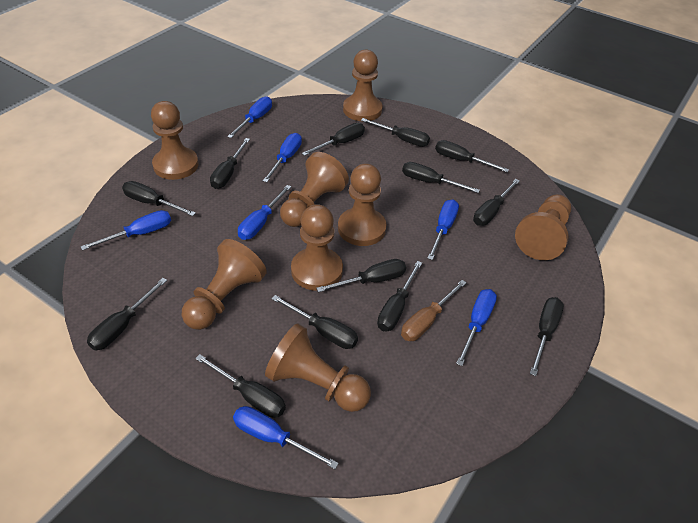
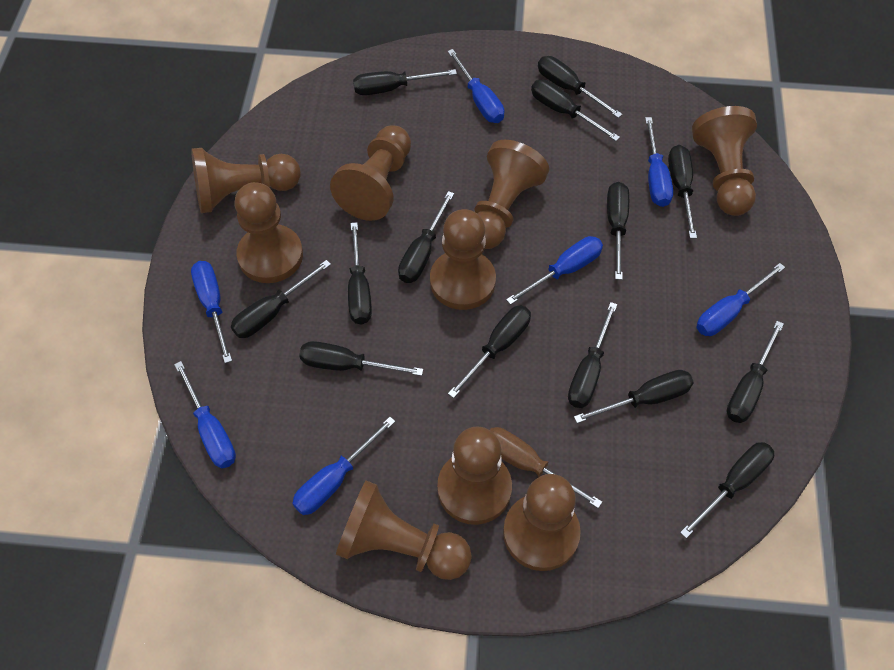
black screwdriver: [87,278,167,350] [122,181,196,216] [195,354,286,418] [210,138,250,189] [271,295,358,349] [302,123,365,156] [316,259,406,293] [361,118,430,147] [377,261,422,331] [402,162,480,193] [435,140,509,172] [473,179,520,226] [530,297,564,376] = 13 -> [231,260,331,338] [299,341,423,376] [348,222,372,324] [353,69,457,95] [398,191,454,283] [448,305,531,398] [531,80,620,141] [538,56,622,118] [568,302,617,408] [574,370,694,423] [607,182,629,280] [668,145,697,239] [680,442,774,538] [727,321,784,423] = 14
brown pawn: [151,101,199,180] [182,239,267,330] [265,323,371,412] [280,152,349,227] [291,204,343,291] [338,164,387,246] [343,49,382,121] [515,194,571,260] = 8 -> [191,148,300,213] [235,182,303,283] [330,125,411,221] [336,480,472,580] [430,209,496,310] [437,426,512,525] [475,140,549,249] [503,474,581,571] [692,106,757,216] = 9

